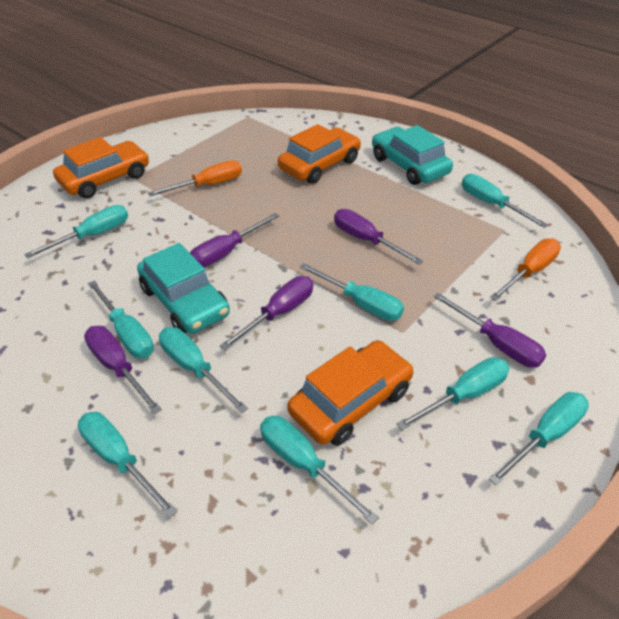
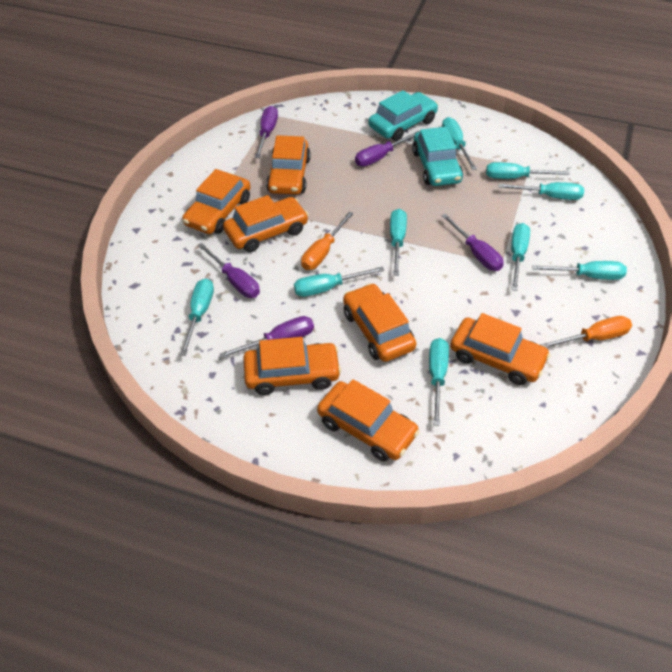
orange car: [53,137,149,198] [278,124,361,184] [287,340,414,446] = 3 -> [182,169,250,234] [223,195,309,252] [243,337,341,395] [266,135,311,195] [317,379,420,462] [343,283,416,362] [450,313,551,385] = 7

